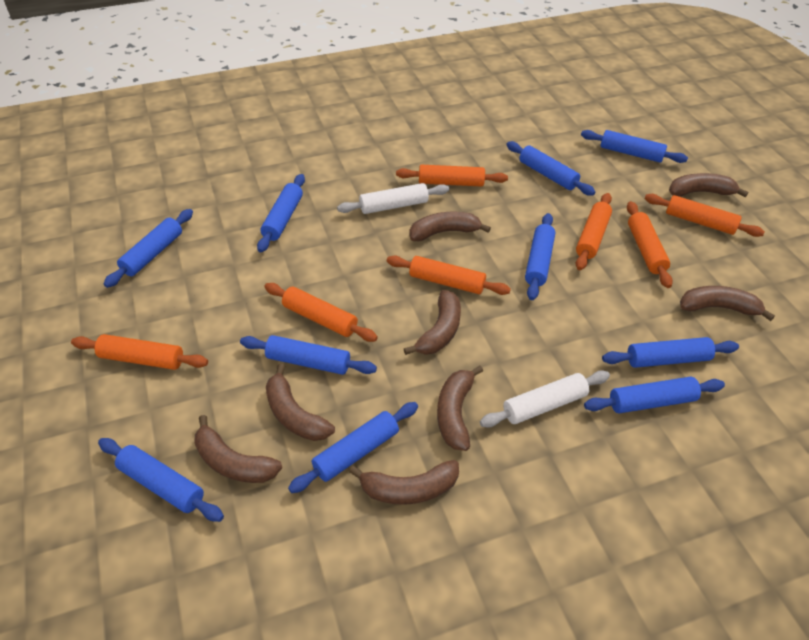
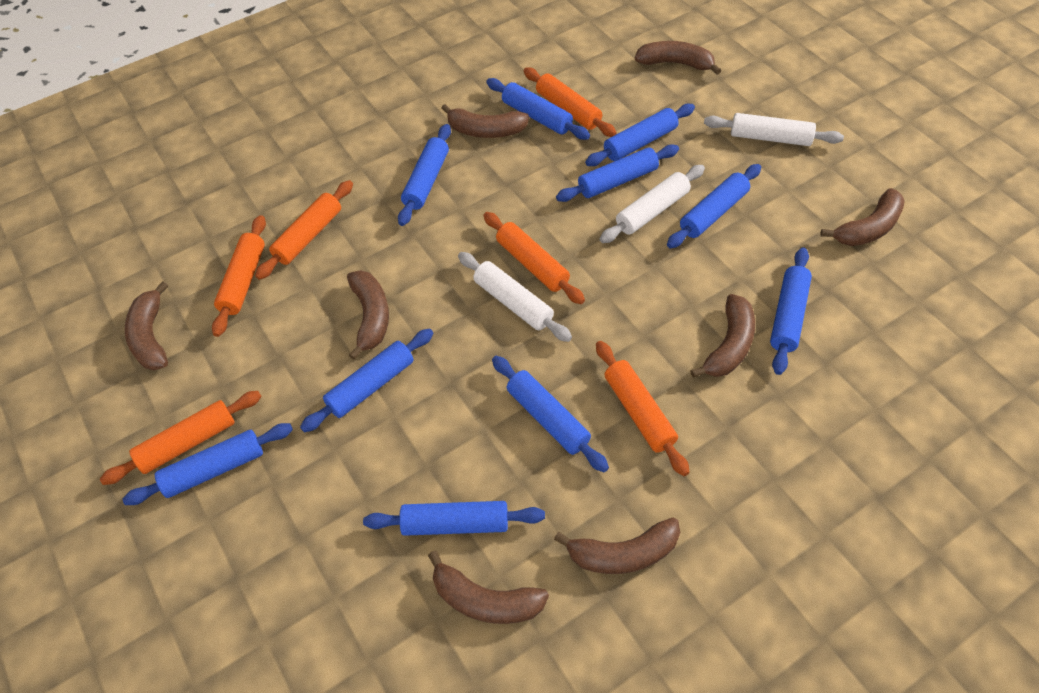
orange rolling pin: [71,334,208,370] [264,283,378,342] [387,255,511,295] [396,165,508,187] [576,193,612,270] [627,201,673,288] [645,194,765,237] = 7 -> [100,391,262,485] [212,215,266,337] [255,180,353,280] [483,212,585,304] [524,67,617,137] [596,341,690,476] = 6
white rolling pin: [337,183,449,214] [480,370,610,428] = 2 -> [458,252,572,342] [600,165,705,243] [704,113,844,146] = 3

